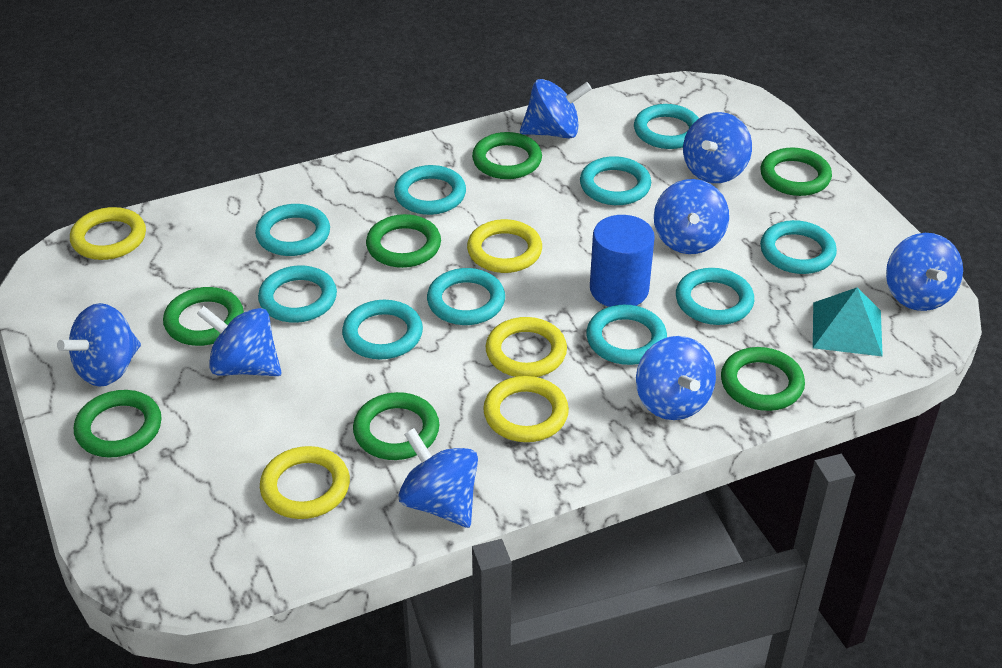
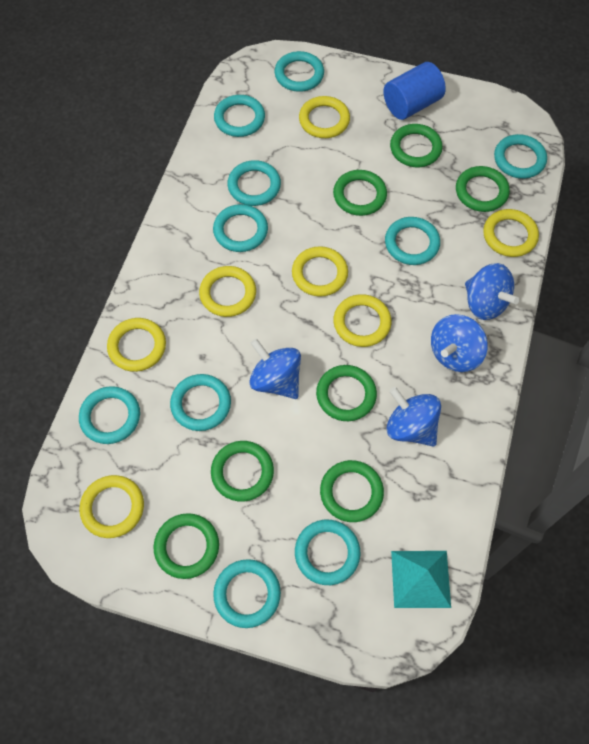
blue spinning top: [57,303,141,387] [197,306,281,376] [398,428,478,528] [520,79,592,138] [636,336,716,420] [654,179,729,254] [683,112,752,183] [886,233,963,311] = 8 -> [249,338,301,399] [387,387,441,447] [431,314,488,372] [465,263,520,320] = 4
yellow ring: [70,207,146,260] [260,446,350,519] [467,219,542,273] [483,376,569,442] [486,317,567,377] = 5 -> [79,475,144,538] [107,318,166,372] [199,266,256,317] [292,246,348,297] [299,96,350,138] [334,294,392,347] [483,209,539,257] = 7

